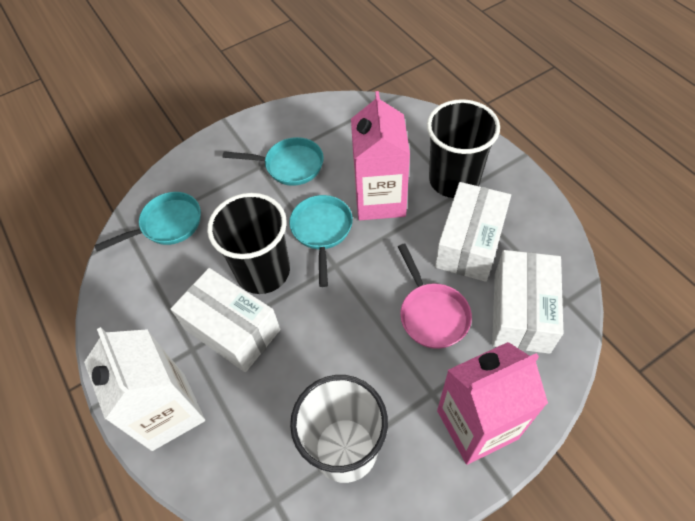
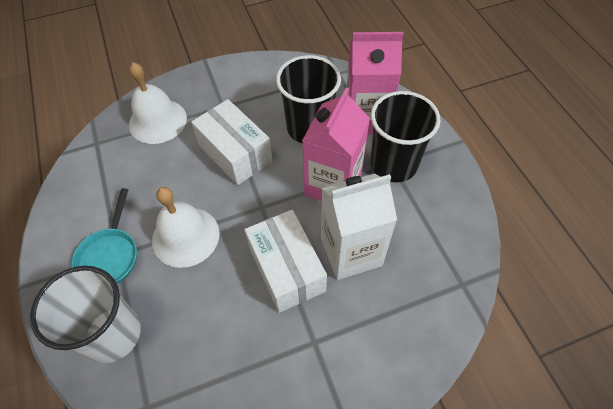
pink pan: [398,243,472,349] = 1 -> none = 0
turquoise pan: [94,192,201,251] [223,137,324,186] [289,195,353,287] = 3 -> [71,188,137,284] = 1
white bell: none = 0 -> [129,62,187,144] [152,187,219,268] = 2
white box: [171,268,281,372] [435,182,511,282] [492,250,563,354] = 3 -> [191,99,273,185] [245,210,327,313] = 2

